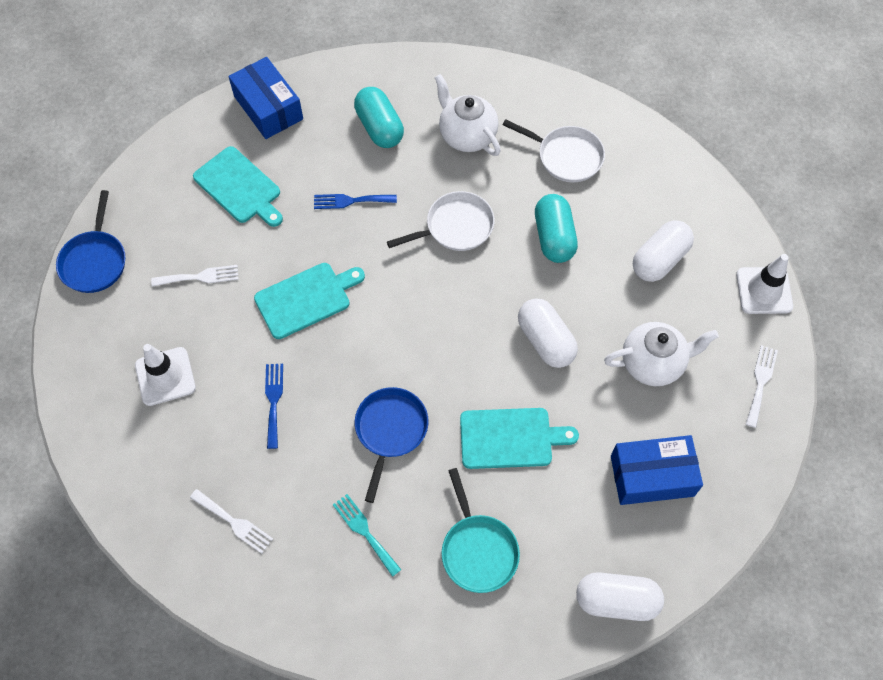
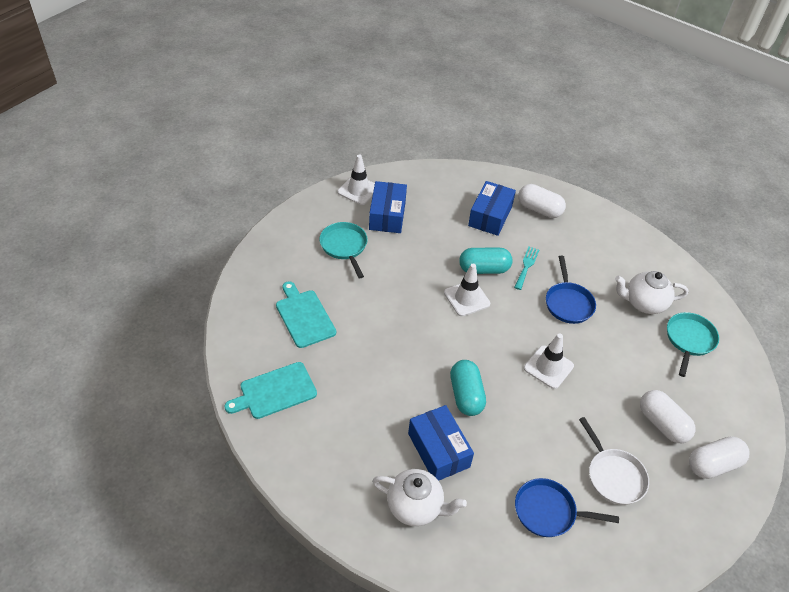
blue box: [228,57,303,139] [611,435,703,505] = 2 -> [369,181,407,233] [408,405,474,481] [468,181,516,236] = 3
blue fork: [265,364,283,449] [314,194,397,209] = 2 -> none = 0
turquoise cutting board: [193,146,283,227] [254,263,365,339] [460,408,579,469] = 3 -> [225,362,317,419] [276,281,336,348] = 2
turquoise pan: [442,468,520,593] = 1 -> [319,222,368,278] [667,312,719,377] = 2
white fork: [151,265,239,287] [190,489,273,554] [746,345,778,428] = 3 -> none = 0
white pan: [387,191,495,251] [503,119,605,183] = 2 -> [579,417,649,505] = 1
white traffic cone: [135,344,196,406] [736,254,793,314] = 2 -> [338,155,375,205] [444,264,490,316] [524,333,574,389] = 3

